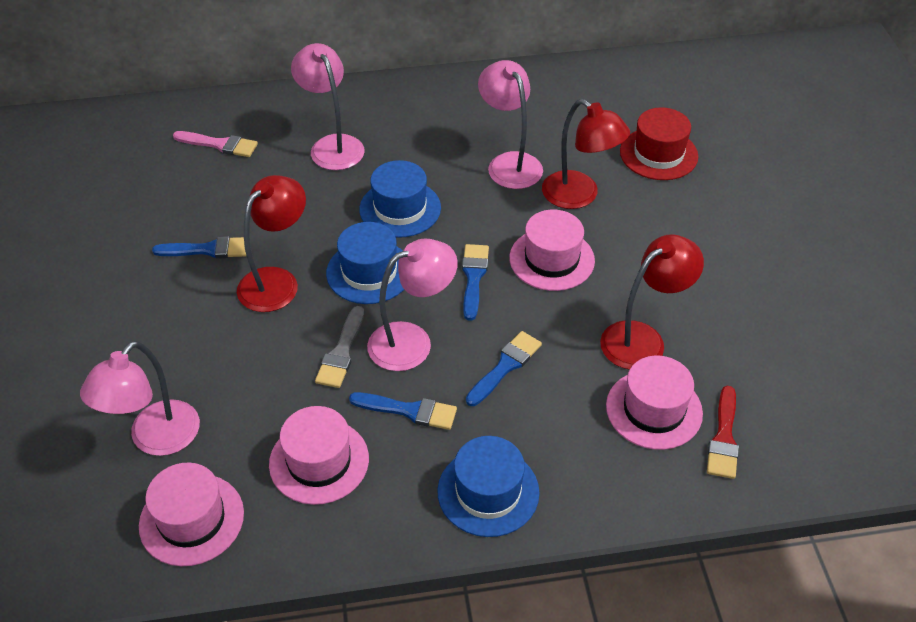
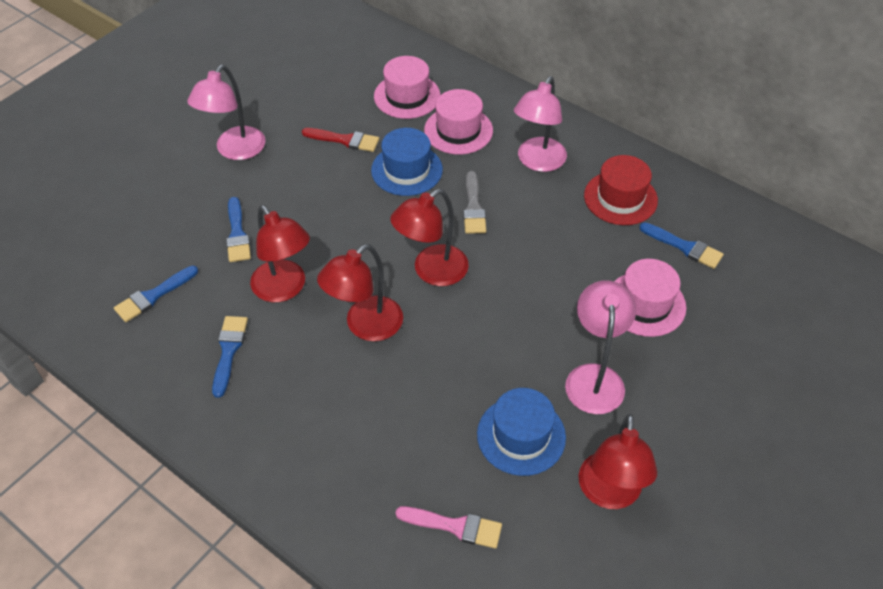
blue hat: [326,222,404,304] [359,160,441,238] [437,436,540,537] = 3 -> [371,128,443,196] [477,388,566,476] = 2
pink hat: [139,463,244,566] [269,406,369,505] [509,210,595,291] [606,356,703,450] = 4 -> [374,56,440,119] [424,89,493,155] [614,259,686,337] = 3
pink lamp: [80,341,200,456] [291,43,365,170] [367,239,458,371] [478,60,543,189] = 4 -> [187,65,266,160] [514,76,567,172] [565,280,636,414] = 3
red lamp: [237,175,306,312] [542,99,630,209] [600,234,704,370] = 3 -> [250,205,310,302] [317,244,403,341] [390,189,469,286] [579,414,657,509] = 4

